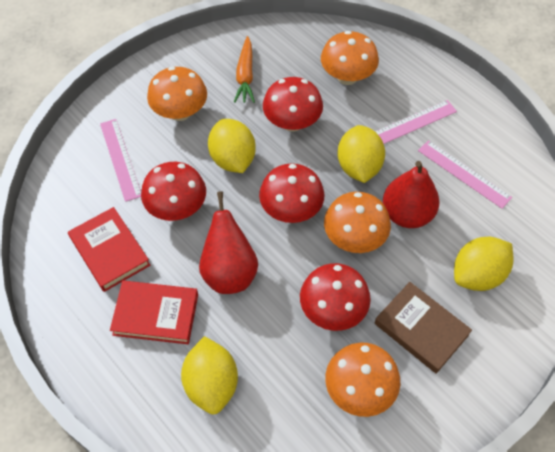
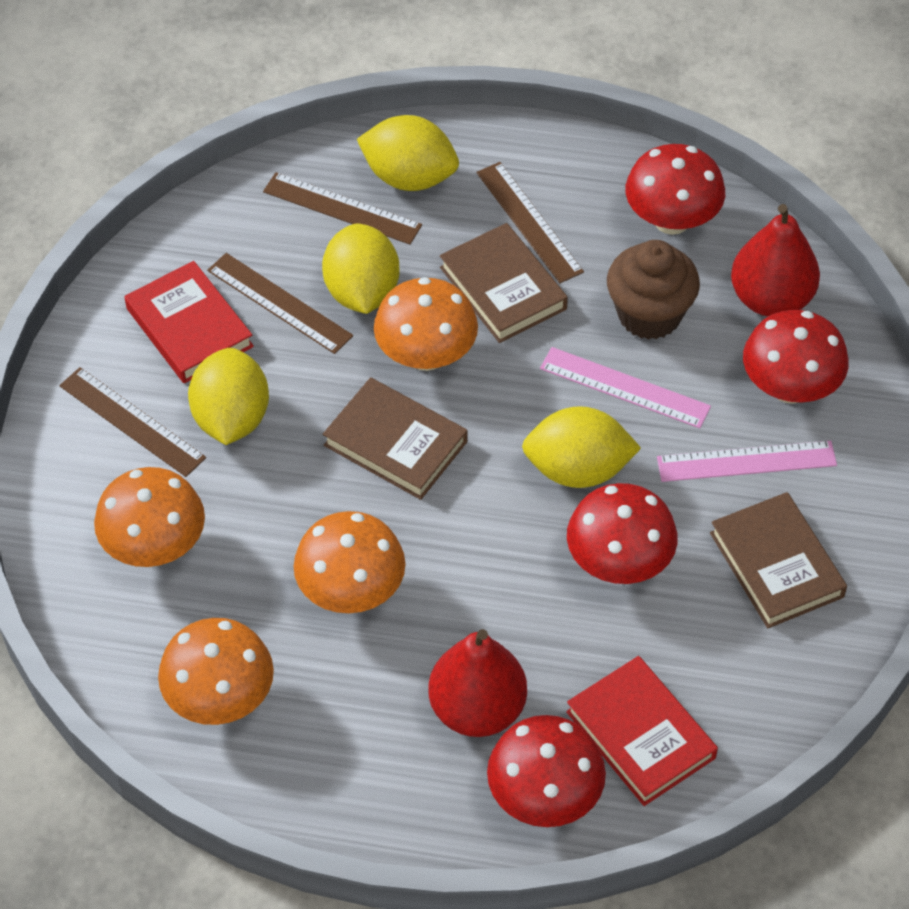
brown book: [375,282,472,374] = 1 -> [323,377,467,500] [440,223,568,343] [710,492,847,628] = 3
brown cupcake: none = 0 -> [607,240,700,340] = 1
brown ruler: none = 0 -> [59,367,206,477] [207,253,353,354] [263,172,422,245] [476,162,584,283] = 4
orange carrot: [234,36,255,103] = 1 -> none = 0
pink ruler: [100,119,141,202] [375,100,457,144] [418,140,512,209] = 3 -> [540,347,711,428] [657,441,837,482] = 2

